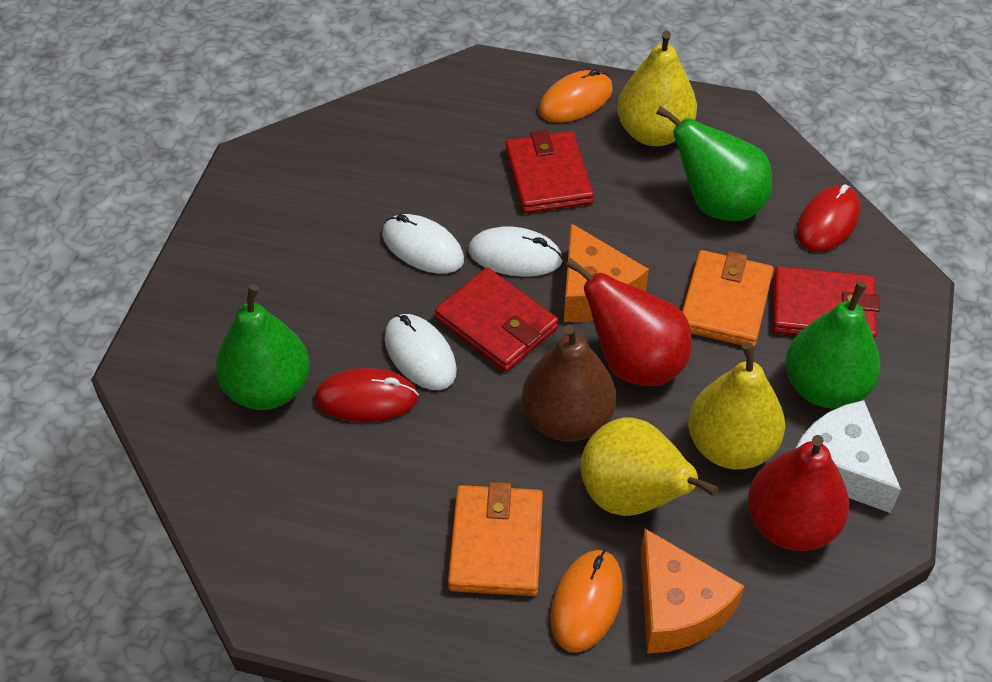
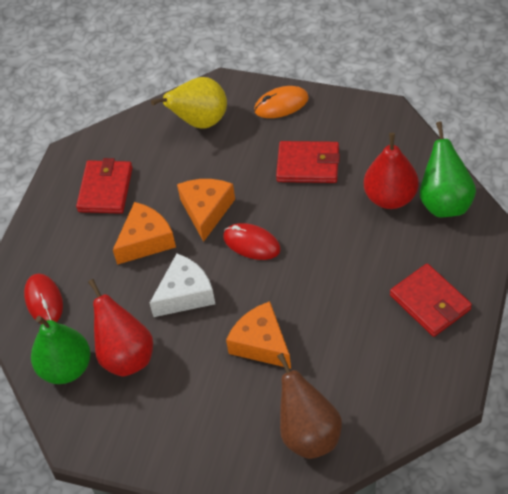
green pear: [216,284,310,410] [656,106,772,221] [785,282,881,409] = 3 -> [31,316,91,384] [420,121,476,217] = 2
orange cheese: [564,223,649,322] [641,529,745,654] = 2 -> [113,202,176,265] [177,179,235,242] [226,301,291,369] = 3
orange mouse: [539,69,613,123] [550,550,623,653] = 2 -> [254,86,309,118] = 1
orange wallet: [448,482,543,596] [682,250,774,347] = 2 -> none = 0
white mouse: [382,214,464,274] [385,314,457,390] [468,226,563,277] = 3 -> none = 0
yellow pear: [581,417,719,516] [617,30,697,146] [688,343,785,469] = 3 -> [151,77,227,129] = 1

